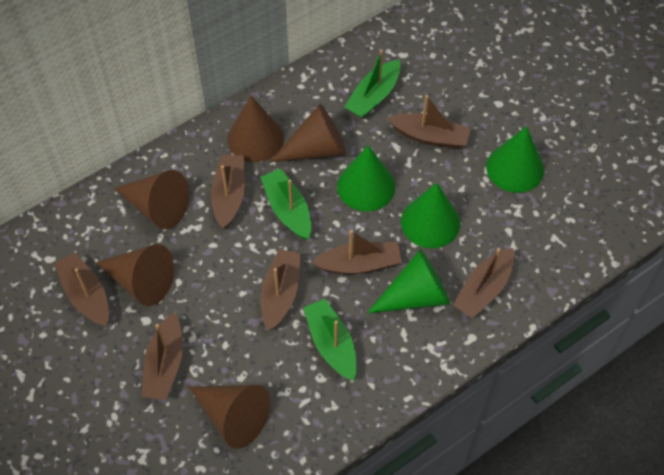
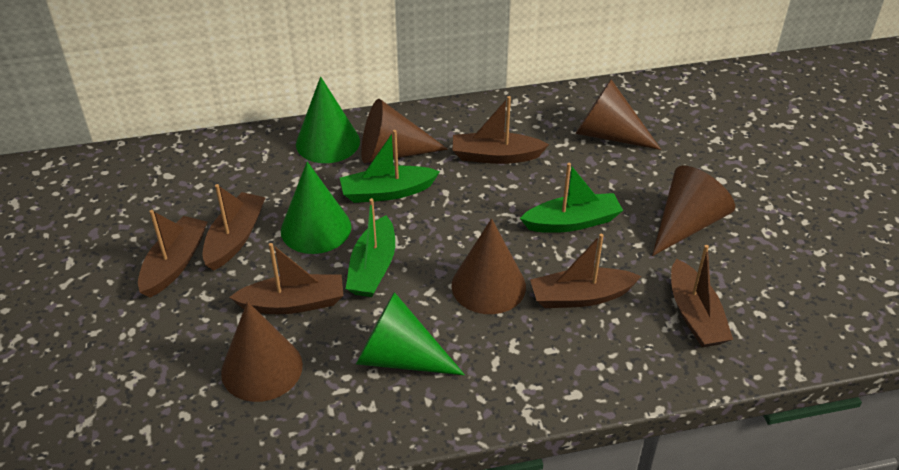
brown boat: [54,253,109,326] [142,312,183,400] [211,154,245,229] [261,249,301,331] [311,230,402,274] [388,95,471,149] [453,248,515,318] = 7 -> [138,210,207,298] [202,184,266,271] [229,243,343,314] [452,96,549,164] [530,234,642,308] [671,245,733,347] = 6
green cone: [337,145,395,211] [367,249,450,313] [401,183,460,248] [486,126,544,193] = 4 -> [281,162,351,254] [296,76,360,163] [356,292,465,375] = 3

